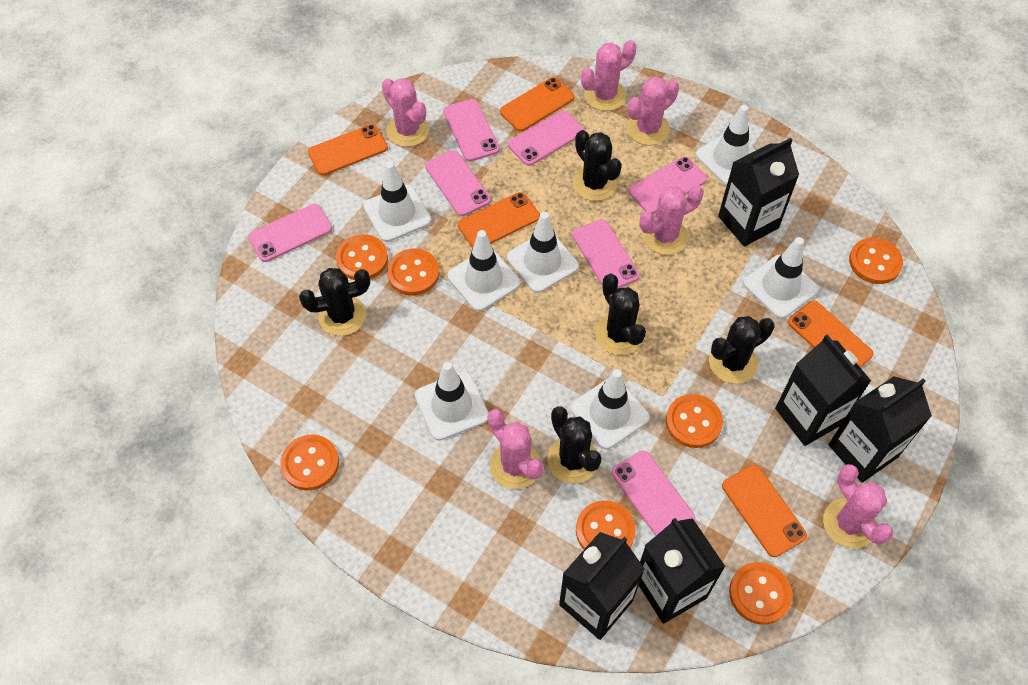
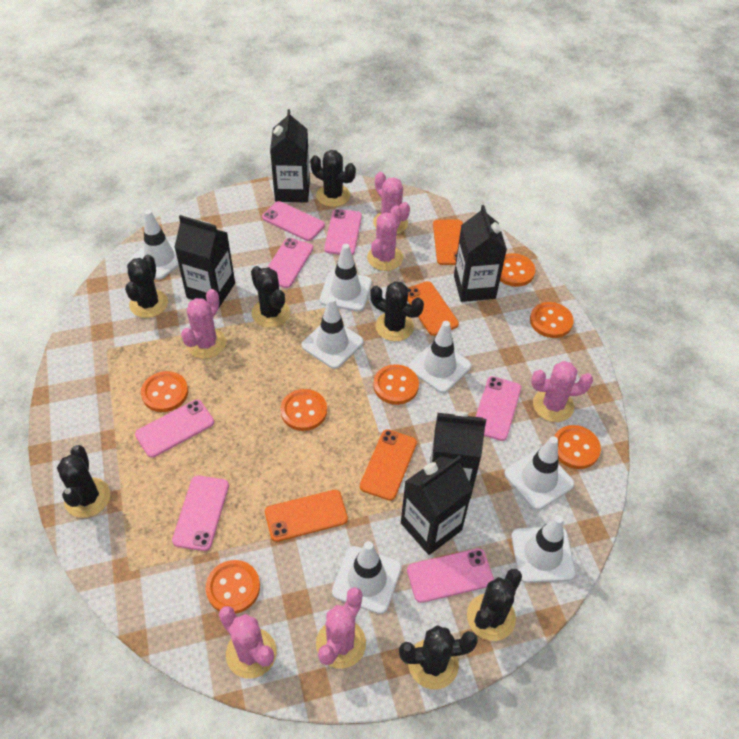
black cactus: [299,268,370,336] [547,406,602,484] [573,130,622,201] [595,273,646,355] [709,316,774,384] = 5 -> [57,445,110,518] [125,254,168,318] [251,266,290,328] [310,150,356,207] [370,281,424,341] [399,625,478,690] [467,569,522,641] = 7
orange phone: [308,124,388,175] [458,192,540,248] [500,77,574,132] [722,465,807,557] [788,301,873,368] = 5 -> [265,490,348,542] [360,429,417,501] [408,281,459,336] [433,220,463,265] = 4

